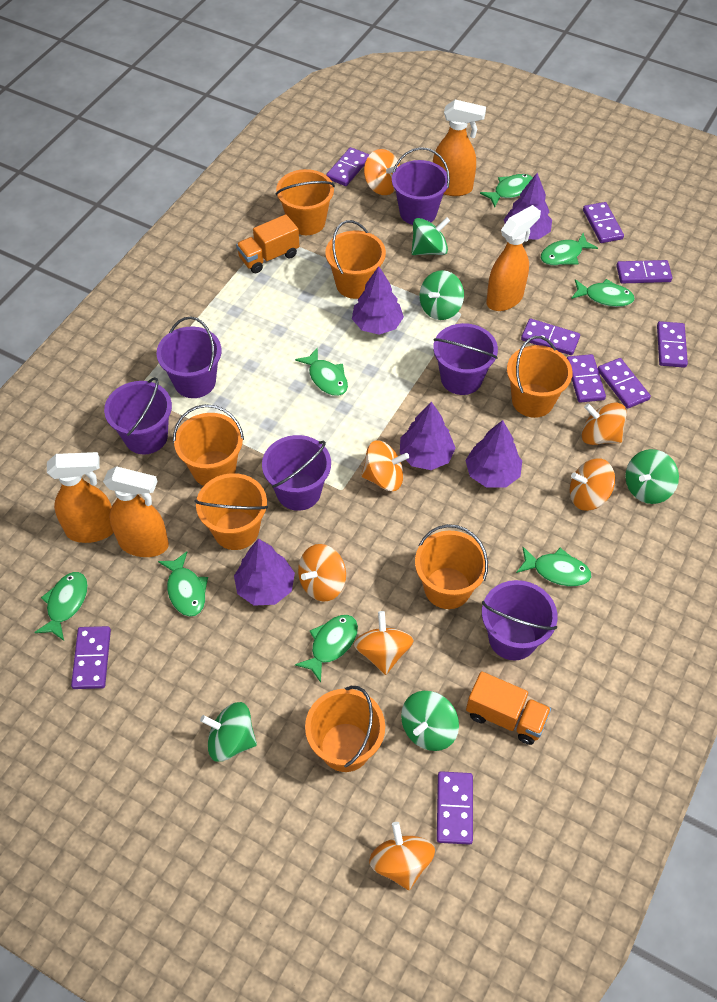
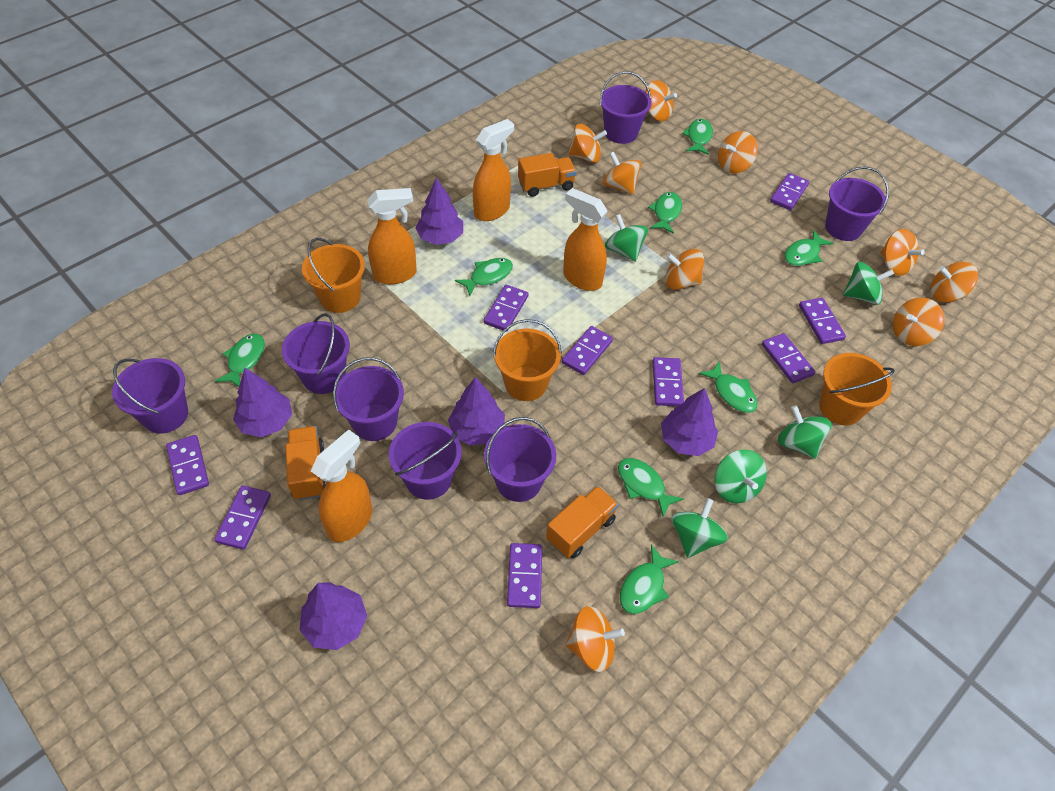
orange bucket: [173,404,244,486] [194,473,268,550] [276,169,335,235] [305,686,385,772] [325,220,386,299] [415,524,488,609] [507,336,573,418] = 7 -> [302,238,365,313] [493,319,562,401] [819,353,895,425] = 3
orange spinning top: [298,544,346,602] [353,611,413,675] [361,440,409,491] [364,149,400,195] [369,822,435,890] [570,458,615,511] [581,403,627,445] = 7 -> [565,606,625,672] [568,124,607,163] [603,151,642,195] [646,80,677,121] [665,249,704,290] [718,131,758,173] [880,229,925,276] [893,298,945,346] [930,262,978,303] = 9
orange truck: [236,214,299,273] [466,671,551,745] = 2 -> [285,426,326,500] [518,153,576,197] [546,486,619,558] = 3
purple bucket: [104,377,172,454] [156,317,222,398] [262,435,331,511] [392,147,450,225] [433,323,498,395] [482,580,558,660] = 6 -> [112,358,188,434] [282,313,350,394] [333,357,404,441] [389,422,462,500] [484,417,556,502] [600,71,652,144] [825,166,889,241] = 7

